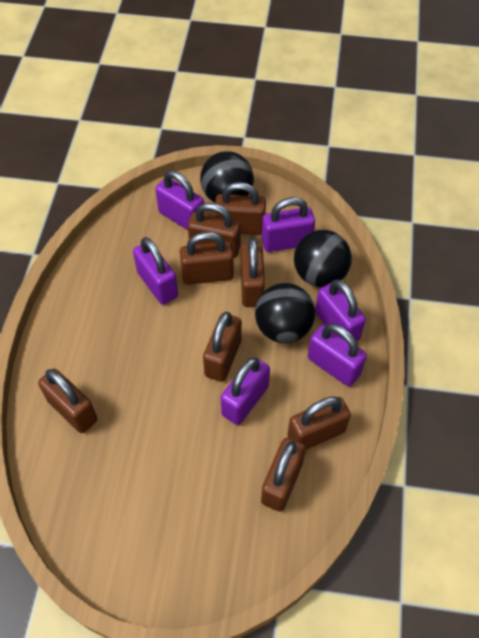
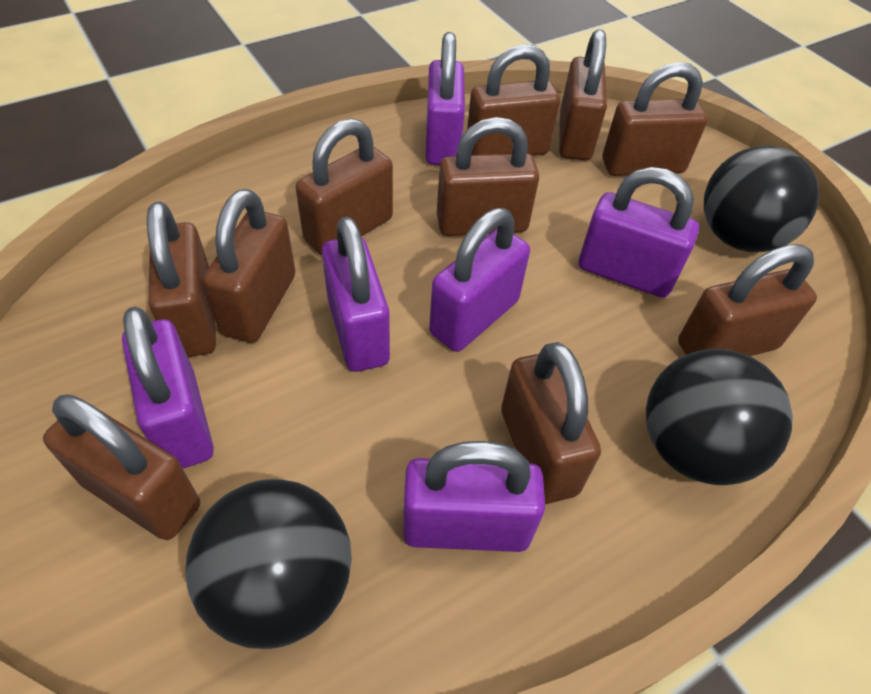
brown padlock: [38,369,98,433] [180,232,234,285] [188,203,241,258] [203,312,242,382] [215,182,266,235] [241,238,265,307] [261,438,306,512] [288,396,351,450] = 8 -> [43,394,200,540] [147,202,216,357] [202,189,296,343] [295,118,393,255] [437,117,539,236] [467,44,560,156] [501,342,601,504] [559,29,607,160] [603,62,708,176] [678,244,817,356] = 10

